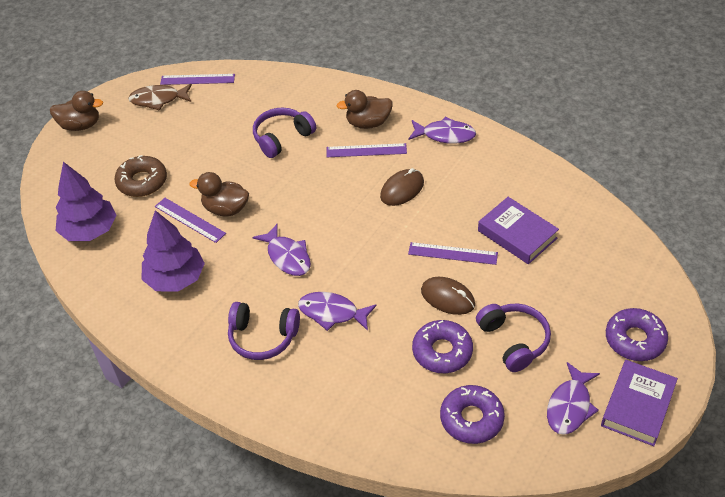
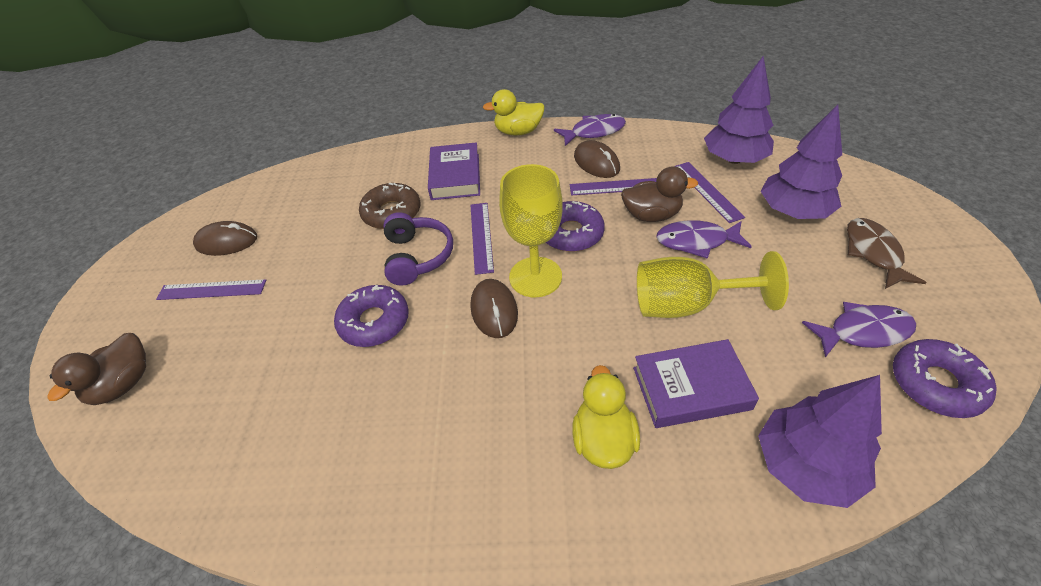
brown duck: [50,91,103,131] [190,172,249,217] [337,90,393,129] = 3 -> [48,333,146,405] [621,166,698,222] = 2
brown mouse: [380,168,424,206] [421,277,475,315] = 2 -> [193,221,257,256] [471,279,518,338] [574,140,620,178] = 3
purple fish: [252,224,311,276] [298,292,377,331] [408,117,476,144] [547,362,600,435] = 4 -> [554,114,626,146] [656,220,752,259] [802,302,916,358] = 3
purple headphones: [228,302,300,360] [253,108,316,158] [476,304,551,372] = 3 -> [384,212,453,286] = 1
purple tree: [56,162,116,241] [142,210,205,292] = 2 -> [704,56,774,164] [758,375,882,508] [760,105,842,219] = 3
yellow duck: none = 0 -> [483,89,545,136] [572,365,640,469] = 2
yellow goblet: none = 0 -> [499,164,563,297] [637,251,789,318] = 2

